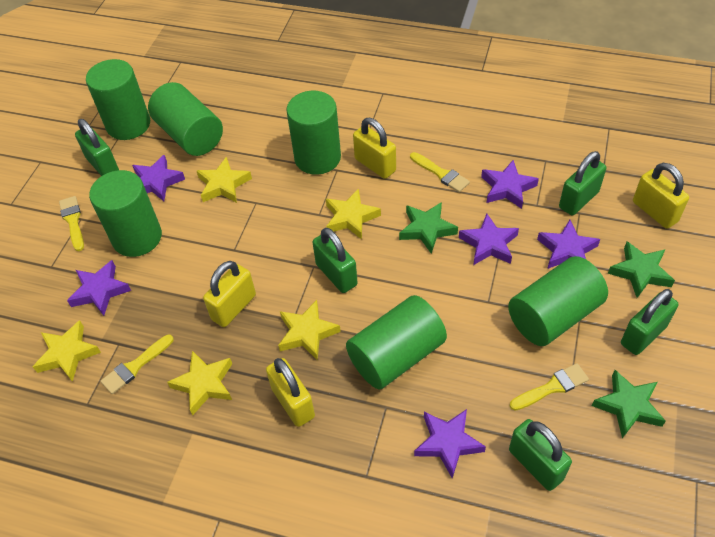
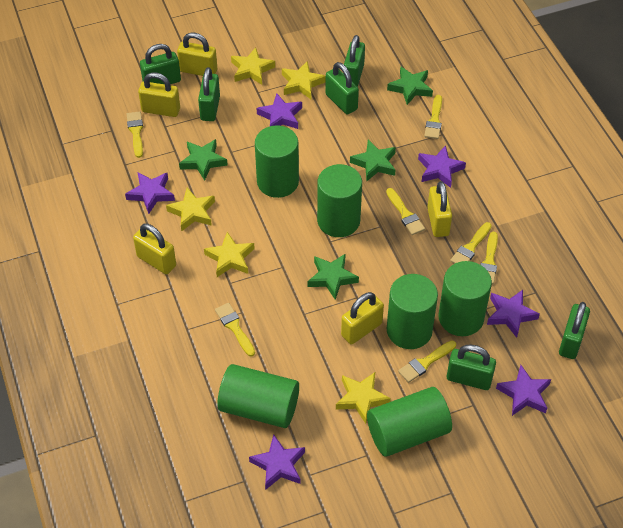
green padlock: [75,119,119,176] [312,228,358,293] [509,419,572,491] [559,151,607,215] [621,289,678,355] = 5 -> [140,44,181,84] [198,67,220,121] [325,62,359,114] [344,35,365,87] [447,344,496,390] [559,302,590,359] = 6
green star: [399,202,458,254] [592,370,666,438] [608,242,675,298] = 3 -> [179,139,227,180] [308,253,359,300] [350,140,396,181] [387,66,433,105] = 4
yellow brush: [59,196,84,251] [101,335,174,394] [410,152,470,192] [510,363,589,411] = 4 -> [127,111,143,158] [215,303,255,357] [386,188,425,235] [398,340,456,383] [424,95,442,139] [450,222,492,264] [480,232,498,284] = 7
yellow padlock: [203,261,256,327] [266,358,315,427] [353,118,396,179] [633,163,689,229] = 4 -> [133,224,176,274] [138,72,180,117] [177,33,217,76] [341,292,384,344] [427,181,452,237] = 5

